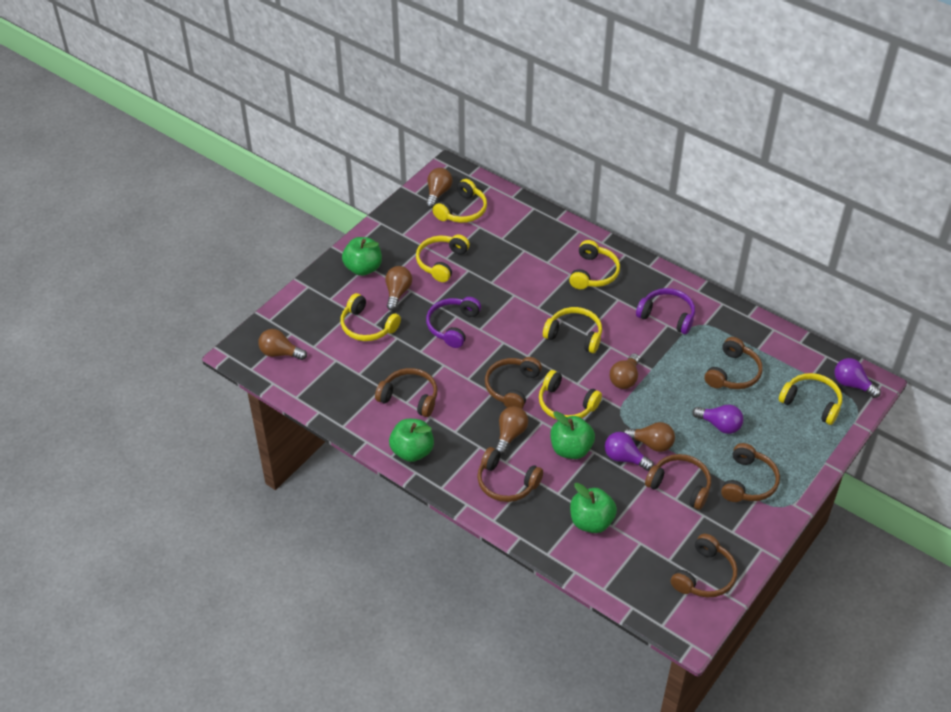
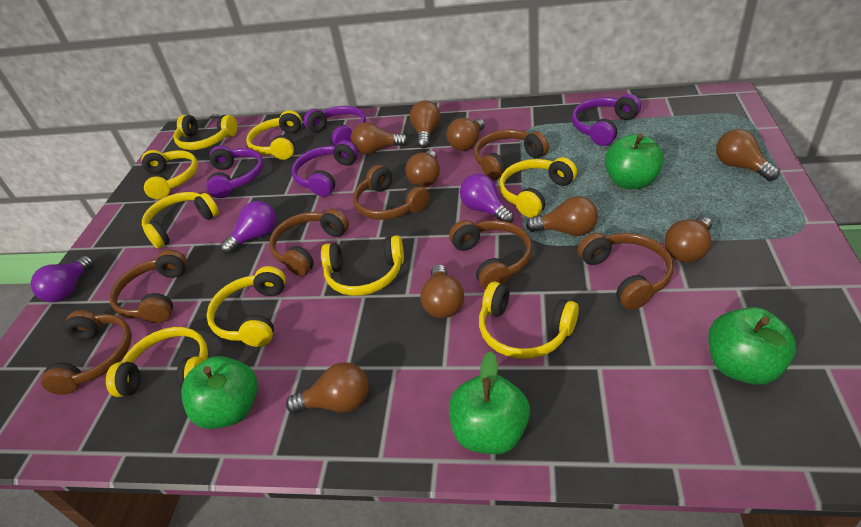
brown light bulb: [258,329,307,360] [386,266,412,311] [426,168,452,208] [495,406,528,455] [610,353,640,389] [623,422,675,452] = 6 -> [286,362,369,414] [351,122,408,154] [405,150,440,187] [410,100,440,148] [420,265,464,318] [446,118,485,151] [526,196,598,236] [664,216,712,263] [716,129,780,181] = 9
purple headphones: [426,297,481,348] [636,288,695,334] = 2 -> [207,146,264,198] [291,140,358,197] [304,106,366,146] [572,94,641,146] = 4
yellow headphones: [341,293,401,341] [416,235,470,282] [433,179,487,223] [539,370,602,419] [543,307,602,353] [569,240,620,289] [779,373,842,425] = 7 -> [106,327,208,397] [141,150,198,199] [142,192,219,249] [173,115,237,150] [206,266,286,347] [246,110,302,160] [321,235,404,296] [479,281,579,359] [499,157,577,218] = 9

